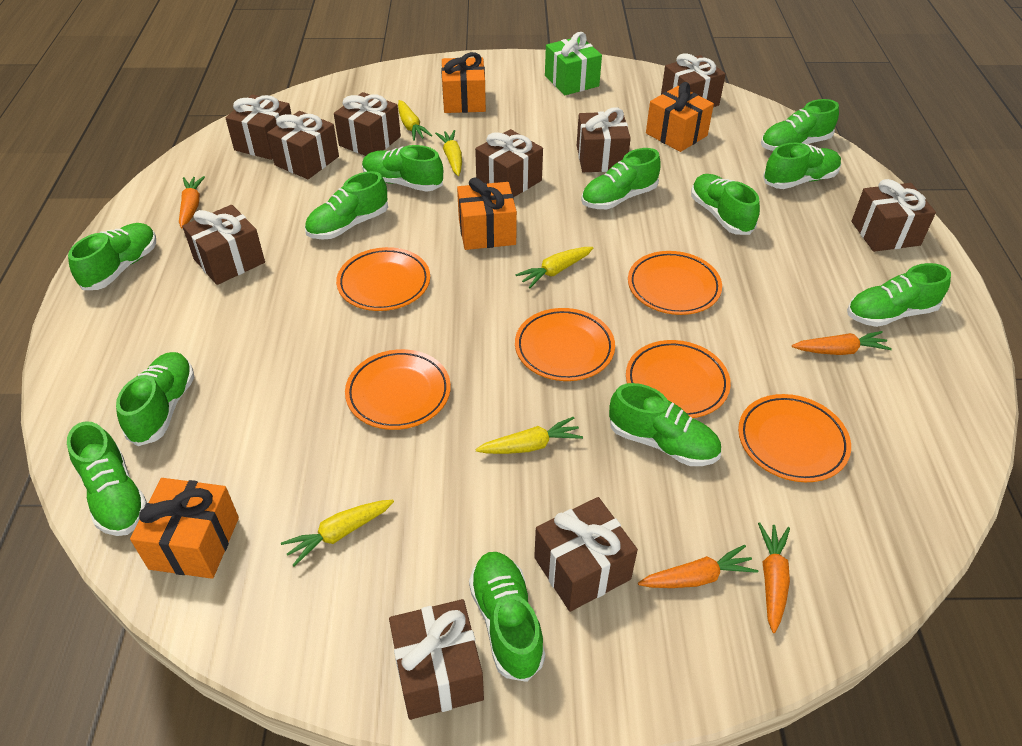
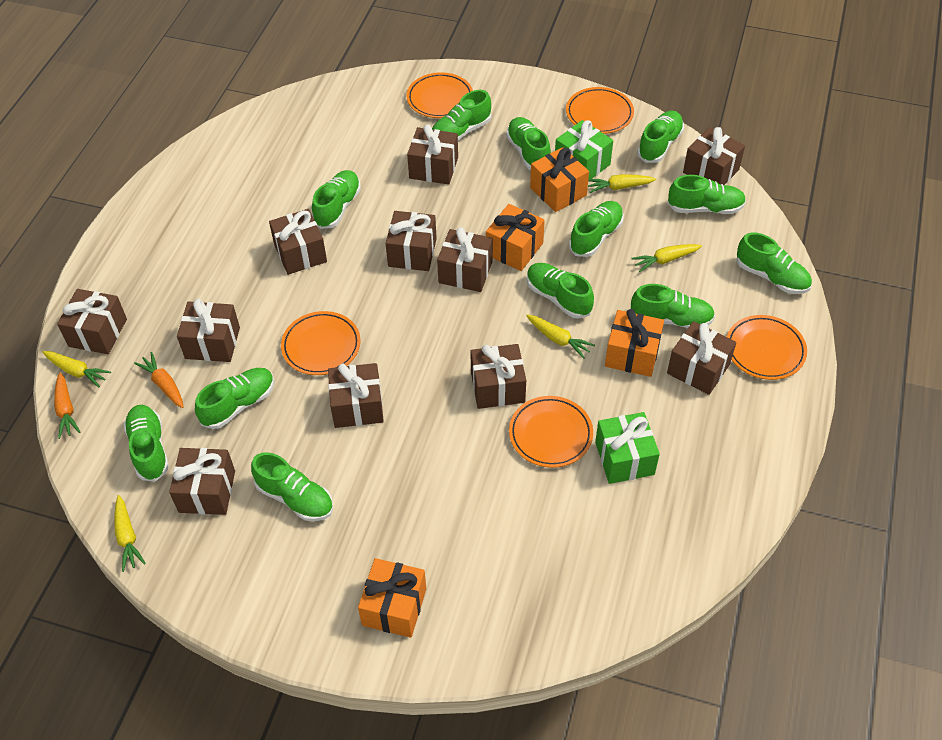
brown gift: [182,205,265,285] [226,95,292,160] [267,111,339,179] [334,92,401,156] [389,599,484,720] [475,129,543,197] [534,497,638,612] [577,108,631,172] [661,53,726,107] [851,179,936,252] = 10 -> [57,289,127,354] [169,448,235,515] [177,299,240,362] [269,209,327,275] [328,363,384,428] [386,211,437,271] [407,124,458,185] [437,227,493,292] [470,344,526,409] [667,321,736,395] [683,127,745,185] = 11
green gift: [545,32,602,95] = 1 -> [555,120,613,179] [595,412,660,484] = 2
orange carrot: [179,176,205,228] [638,545,758,588] [758,522,790,633] [792,331,892,355] = 4 -> [54,372,80,439] [134,352,183,408] = 2
orange plate: [336,247,430,311] [345,349,451,430] [515,308,615,381] [626,340,731,418] [628,251,722,315] [738,394,851,482] = 6 -> [281,311,361,375] [407,72,473,118] [509,396,593,468] [566,87,634,134] [727,315,807,380] = 5

